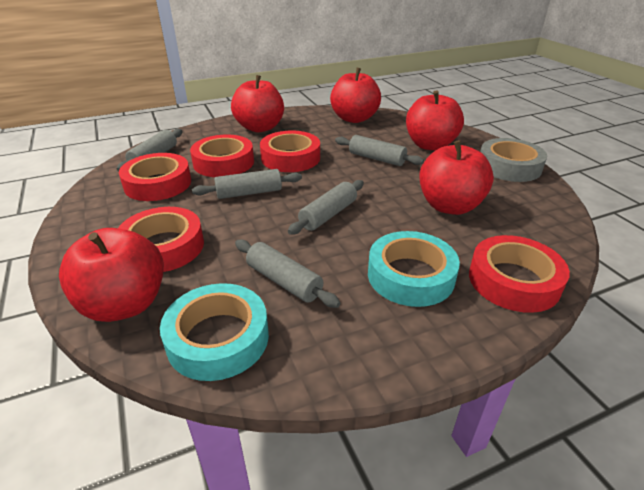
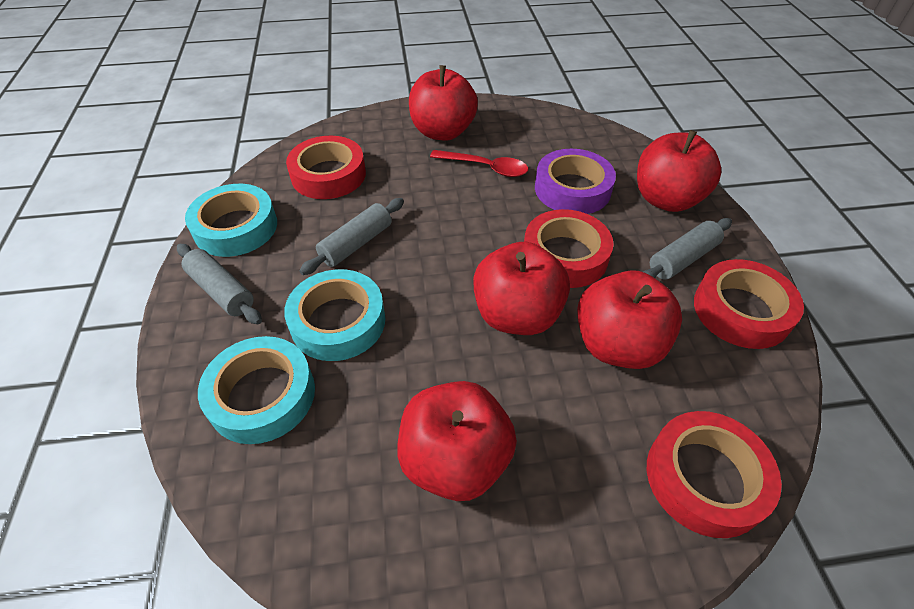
grey rolling pin: [117,129,183,171] [192,169,302,199] [235,239,340,308] [288,180,364,235] [335,135,424,166] = 5 -> [177,244,262,324] [299,198,404,275] [643,218,732,280] = 3
grey tape: [480,138,547,182] = 1 -> none = 0
purple tape: none = 0 -> [535,149,616,214] = 1
red spoon: none = 0 -> [430,150,528,177] = 1
red tape: [118,207,204,272] [119,153,191,201] [190,135,254,177] [260,131,320,172] [469,235,570,313] = 5 -> [286,136,366,199] [524,209,613,288] [647,411,782,538] [694,259,804,349] = 4
turquoise tape: [160,283,269,381] [368,231,460,307] = 2 -> [185,184,277,257] [198,336,315,444] [284,269,385,361] = 3

